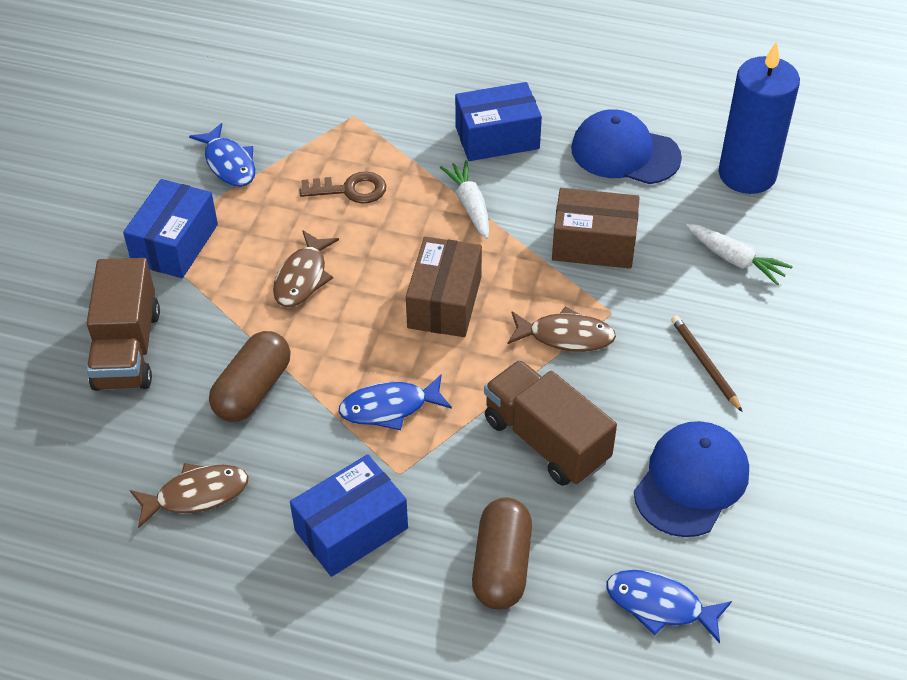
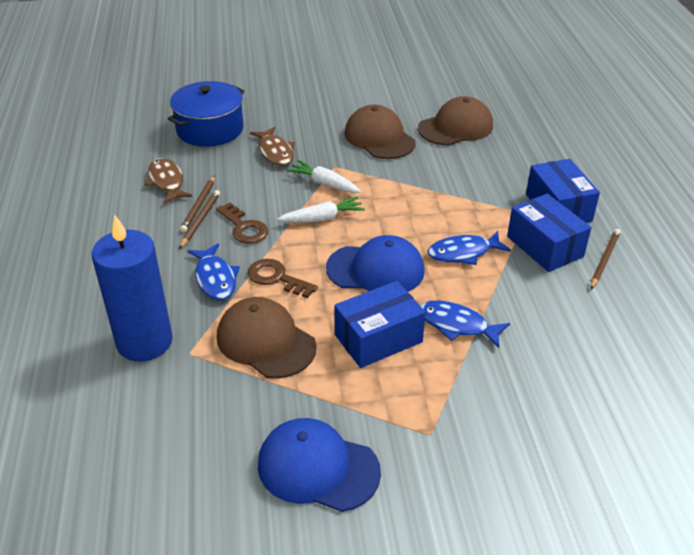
blue pot: none = 0 -> [168,81,244,147] = 1
brown box: [406,237,482,337] [552,188,640,269] = 2 -> none = 0
brown cap: none = 0 -> [217,297,316,379] [344,105,415,159] [418,96,493,146] = 3
brown capsule: [209,331,290,422] [472,498,532,610] = 2 -> none = 0
brown fish: [130,463,248,528] [273,230,339,307] [507,307,616,352] = 3 -> [144,158,192,204] [250,127,295,166] = 2
brown key: [299,171,386,204] = 1 -> [216,203,268,244] [248,259,318,298] = 2
brown pencil: [671,315,743,412] = 1 -> [179,190,220,249] [180,176,215,232] [591,229,621,289] = 3
brown truck: [87,258,160,391] [484,360,617,486] = 2 -> none = 0

